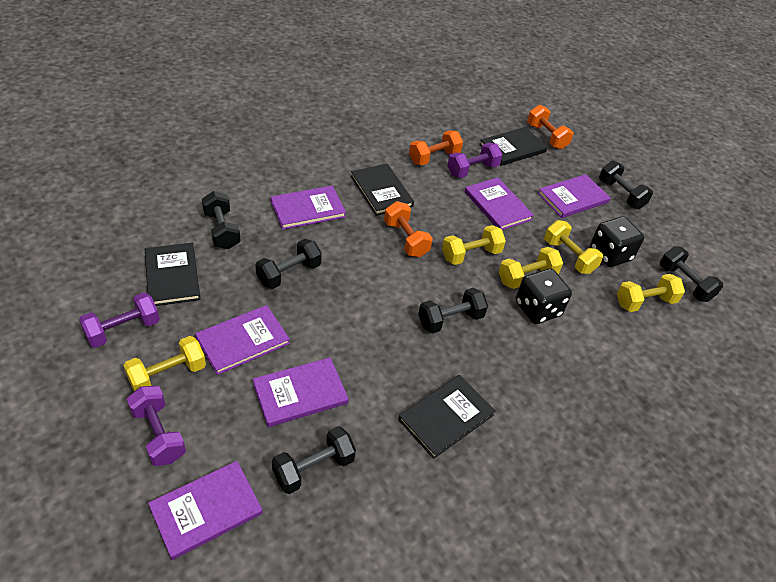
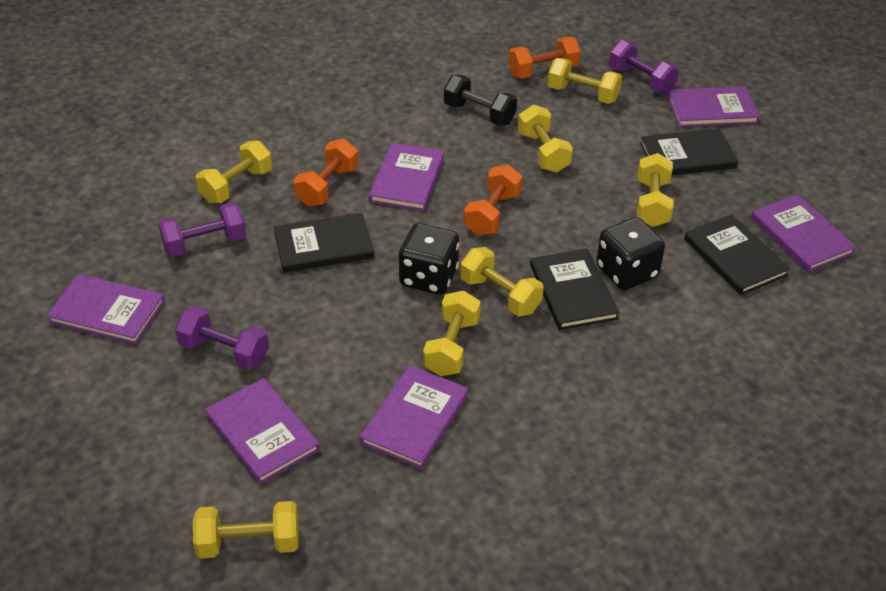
black dumbbell: [202,191,241,249] [256,239,322,289] [272,426,356,494] [418,288,488,334] [599,161,653,209] [660,246,723,302] = 6 -> [444,75,517,126] = 1
yellow dumbbell: [123,336,206,392] [442,225,506,265] [498,247,563,289] [544,220,603,274] [617,274,685,312] = 5 -> [193,501,299,559] [196,140,272,203] [423,290,481,376] [460,247,544,317] [518,105,573,173] [548,58,622,104] [637,153,673,227] = 7

